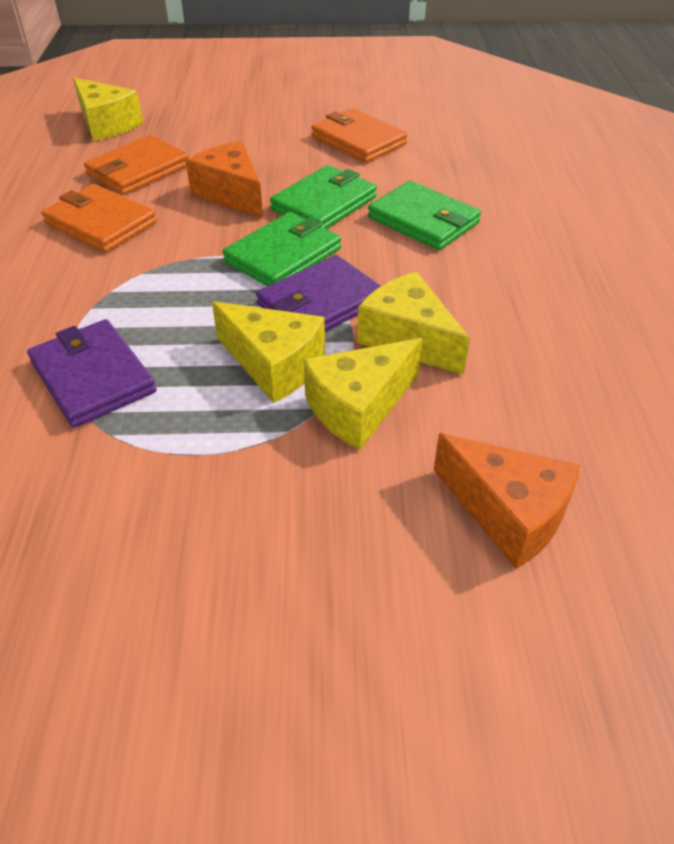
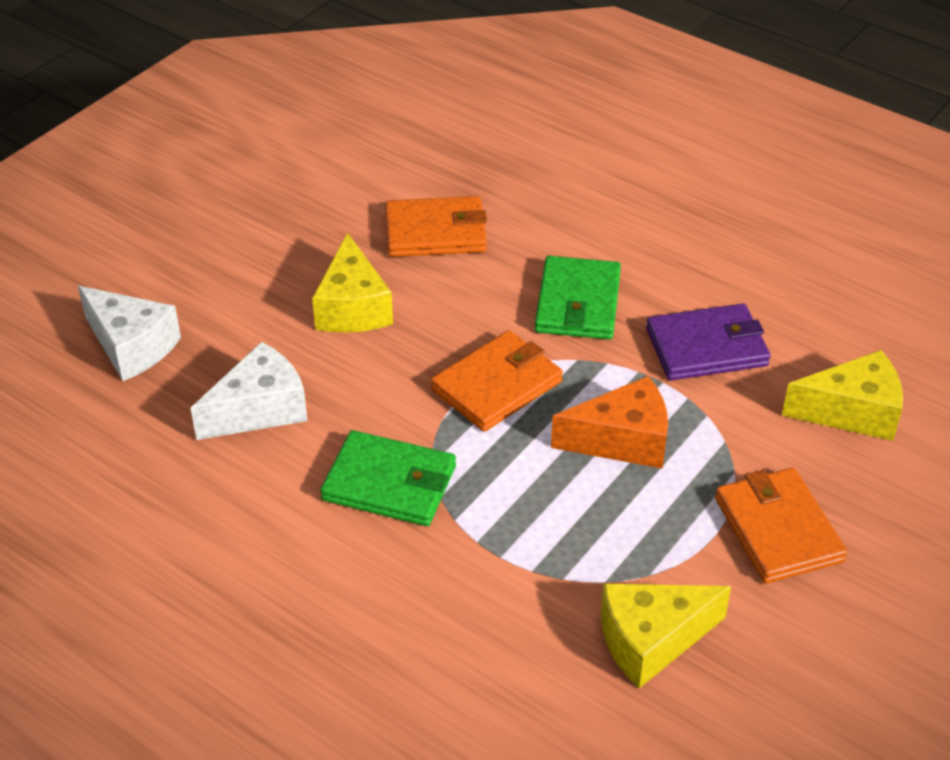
green wallet: [223,212,341,286] [270,165,377,229] [368,181,481,250] = 3 -> [320,430,456,526] [535,256,621,339] = 2
orange cheese: [186,141,263,218] [434,433,581,569] = 2 -> [551,376,668,469] = 1
purple wallet: [27,319,157,428] [256,255,381,332] = 2 -> [646,303,771,381] = 1
white cheese: none = 0 -> [78,286,181,381] [191,342,307,440] = 2
yellow cheese: [73,78,143,141] [212,301,325,403] [304,338,422,450] [357,272,470,375] = 4 -> [312,233,393,333] [601,583,731,688] [782,350,903,441] = 3

